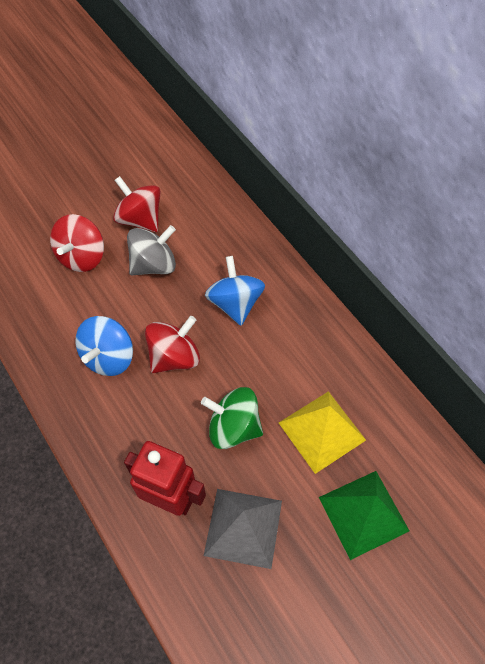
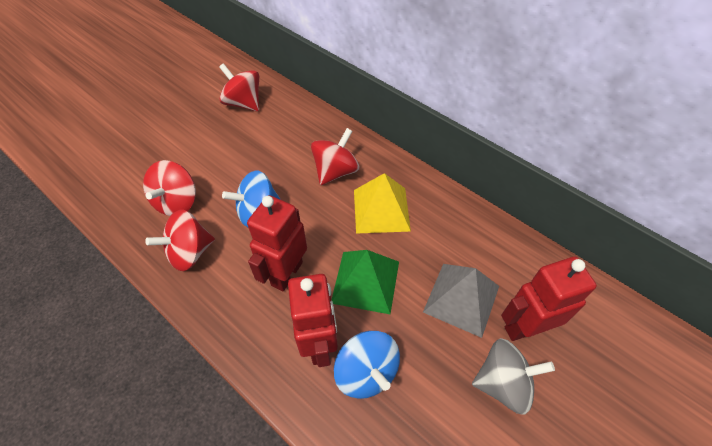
green spinning top: [201,387,263,449] = 1 -> none = 0
red robot: [124,441,206,516] = 1 -> [247,195,307,292] [288,274,338,367] [501,257,597,341] = 3
red spinning top: [50,214,104,272] [113,176,161,232] [145,316,200,373] = 3 -> [143,160,196,216] [145,209,215,271] [219,63,259,111] [311,128,360,185] = 4

